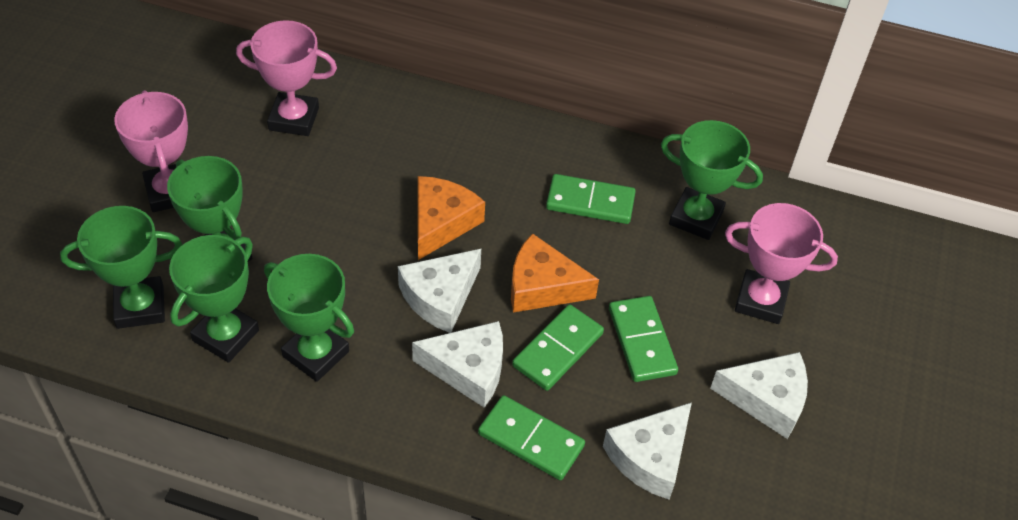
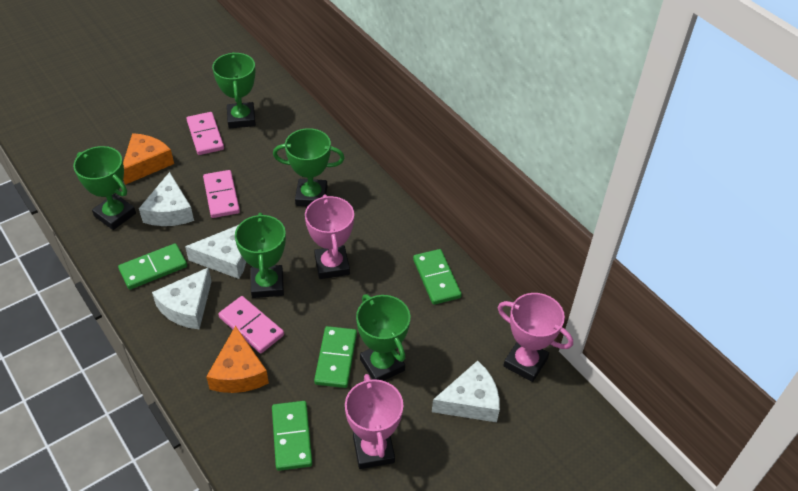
pink domino: none = 0 -> [187,112,224,155] [203,170,240,218] [218,296,284,353] = 3

